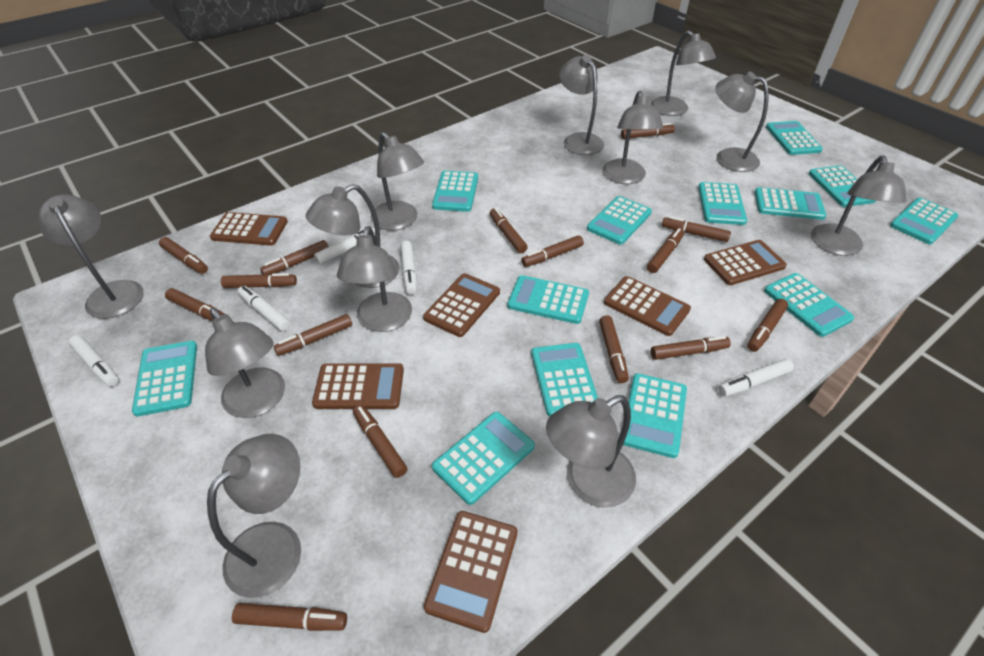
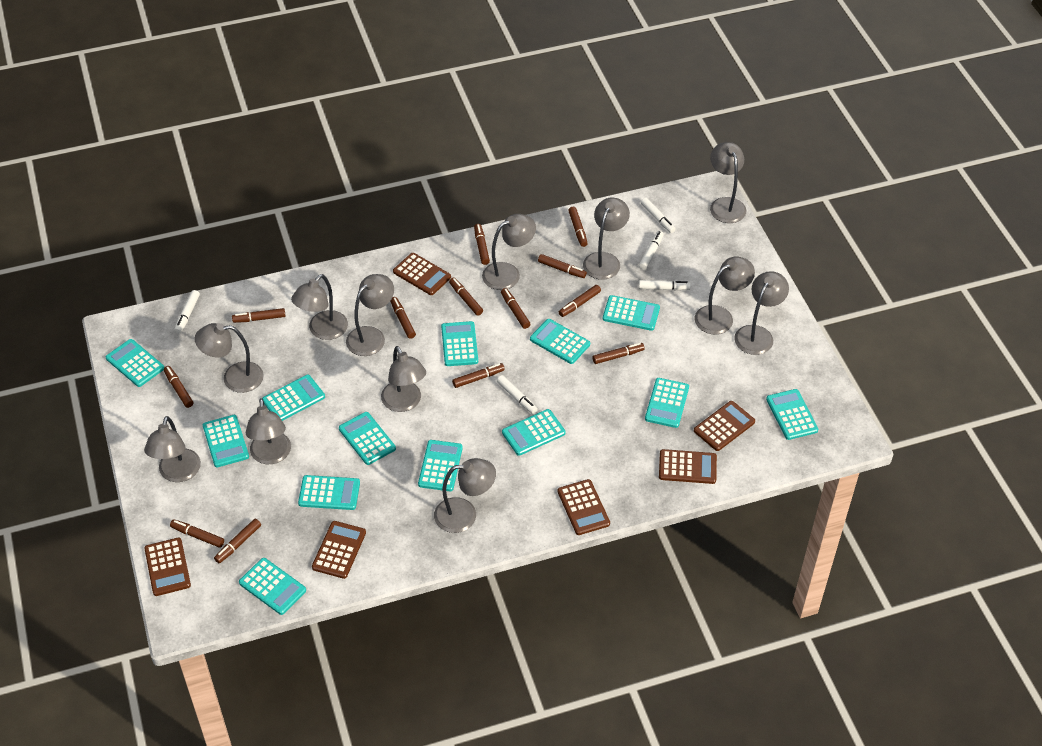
brown marker: [159,237,208,274] [165,288,224,321] [221,273,297,288] [232,603,347,631] [260,240,329,275] [273,314,352,356] [353,405,408,478] [490,208,528,253] [521,235,584,267] [599,315,629,383] [621,123,675,139] [647,228,684,273] [651,336,731,360] [662,216,731,242] [747,299,788,352] = 15 -> [164,366,194,408] [170,519,224,548] [214,519,261,563] [232,308,285,323] [390,297,416,339] [449,278,483,316] [452,363,505,388] [474,224,490,265] [501,288,530,329] [538,254,587,278] [559,285,601,317] [568,207,588,247] [593,343,645,364] = 13

